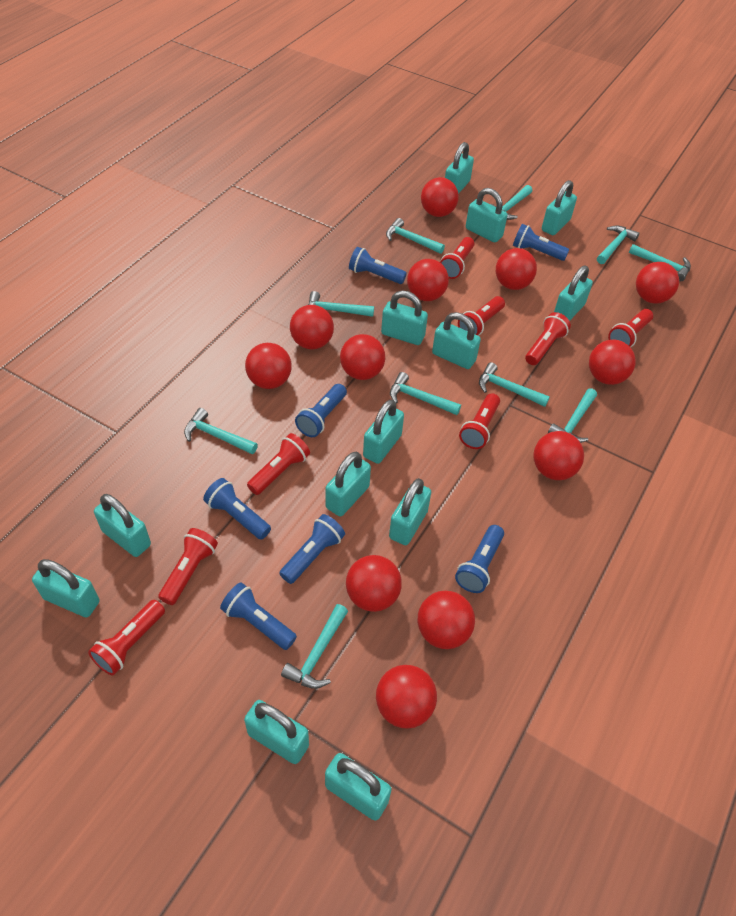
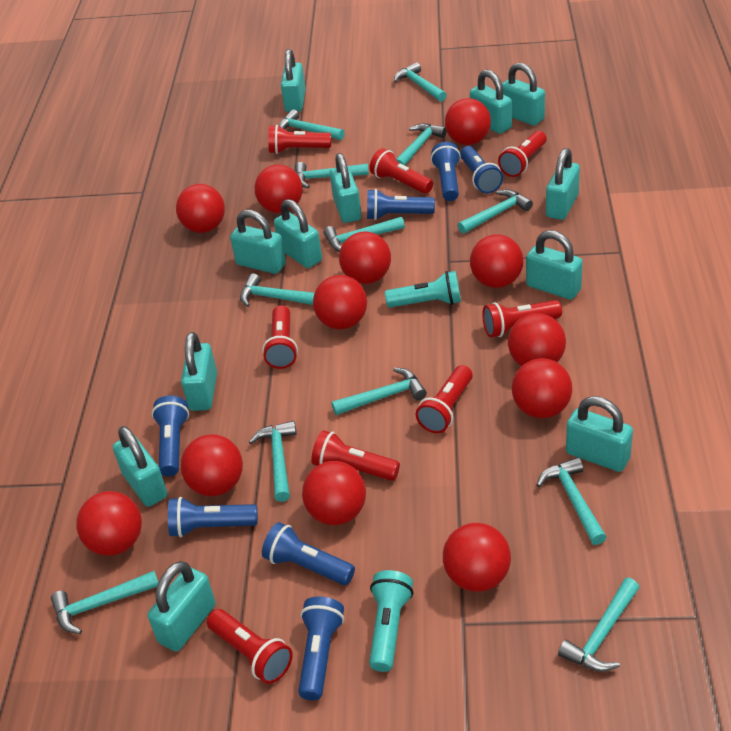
turquoise flashlight: none = 0 -> [369,570,413,672] [385,271,461,308] = 2
turquoise hammer: [184,408,258,454] [281,604,348,689] [308,291,374,317] [386,218,445,254] [390,372,461,415] [479,362,550,407] [490,185,532,220] [548,388,597,443] [597,225,639,264] [629,244,691,281] = 10 -> [51,571,159,634] [240,273,314,307] [249,421,297,502] [279,109,344,140] [295,162,369,188] [323,217,405,252] [332,367,427,415] [394,62,447,102] [396,123,447,166] [458,190,533,234] [537,457,607,545] [558,578,640,672] = 12
turquoise padlock: [32,559,99,618] [94,494,151,557] [244,700,309,764] [325,753,392,821] [326,452,371,517] [363,399,404,464] [381,291,428,345] [389,478,431,545] [432,312,481,369] [445,142,474,194] [466,188,508,242] [542,180,577,235] [554,265,593,321] = 13 -> [113,426,167,507] [148,561,215,652] [181,332,217,411] [230,210,286,274] [274,199,322,268] [281,49,306,112] [330,153,361,223] [470,69,512,134] [502,63,545,126] [526,230,583,300] [546,148,580,220] [566,396,633,472] = 12

